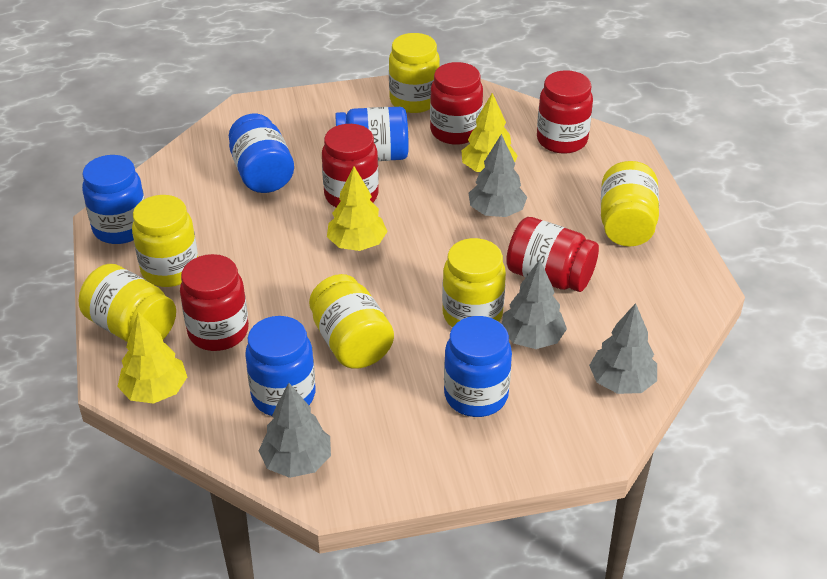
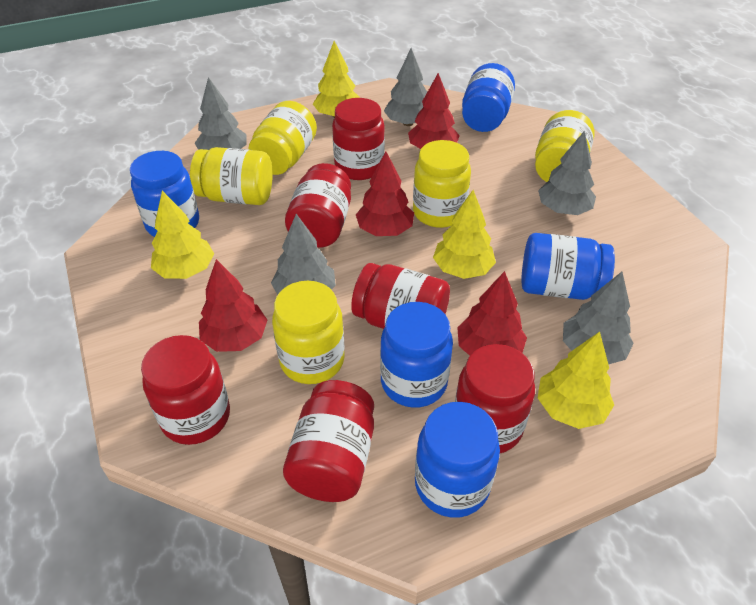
grey tree: [259,383,331,478] [468,134,527,217] [502,259,567,349] [589,303,657,394] = 4 -> [195,77,247,150] [271,214,336,295] [384,48,427,126] [538,131,596,215] [563,272,634,365] = 5
red jar: [180,254,249,351] [322,124,379,207] [430,62,483,145] [506,217,599,292] [537,70,593,154] = 5 -> [141,335,230,445] [283,380,374,502] [285,163,351,248] [332,98,385,180] [351,263,450,329] [455,344,535,453] = 6
red tree: none = 0 -> [199,259,267,352] [356,151,414,236] [408,73,460,149] [457,271,527,356] = 4
yellow jar: [79,264,176,342] [132,195,198,287] [309,274,394,369] [389,33,440,113] [442,238,506,328] [601,161,659,247] = 6 -> [190,147,273,205] [248,101,317,175] [272,281,345,384] [413,140,471,228] [535,110,595,182] = 5
yellow tree: [117,312,187,404] [327,167,388,251] [461,93,518,172] = 3 -> [151,191,214,279] [313,41,360,118] [433,190,496,279] [538,332,614,429] = 4

